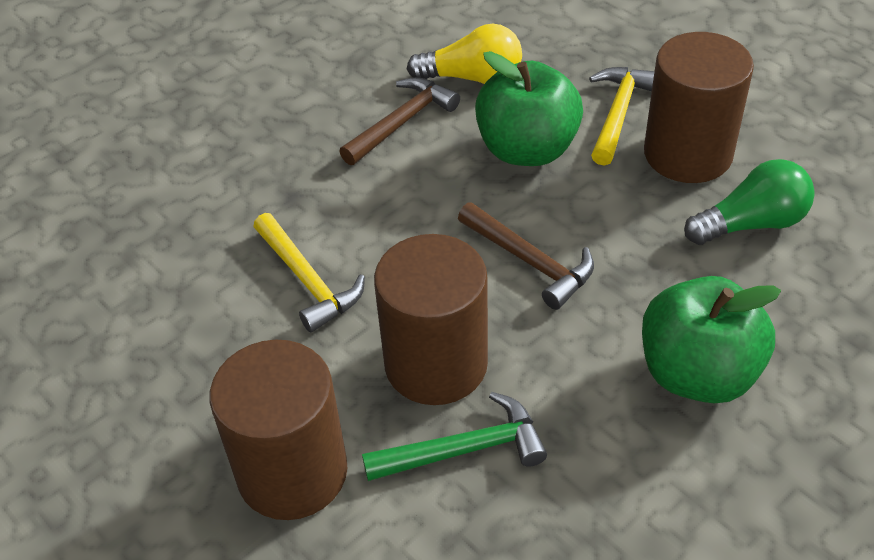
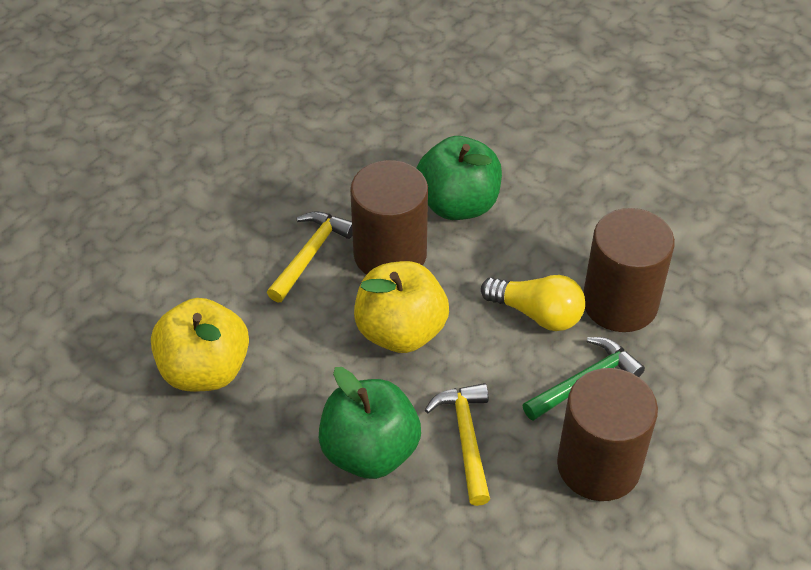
brown hammer: [339,77,460,165] [458,202,594,310] = 2 -> none = 0
green light bulb: [684,159,815,245] = 1 -> none = 0
yellow apple: none = 0 -> [151,298,249,392] [354,261,449,353] = 2

